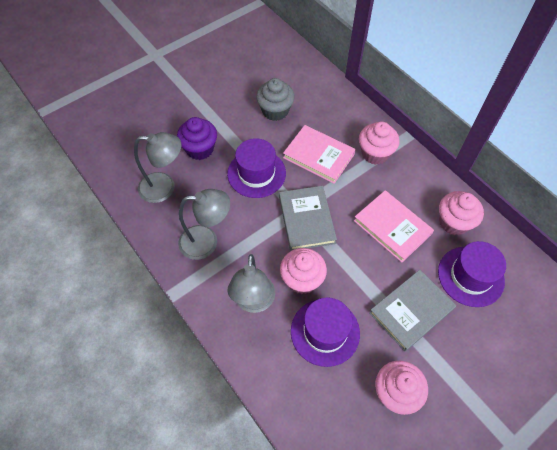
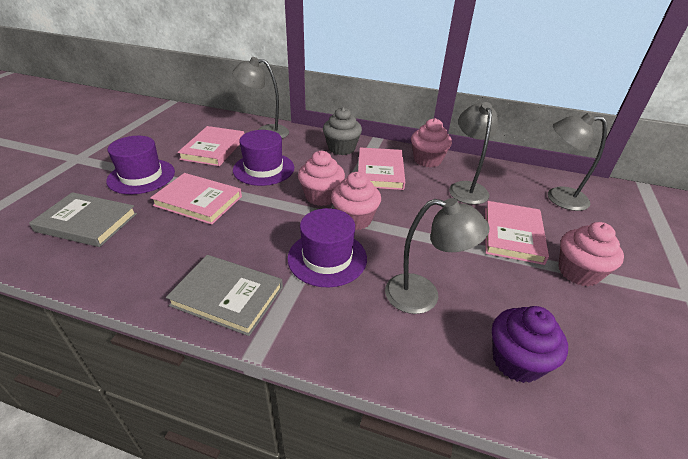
grey lamp: [134,132,181,203] [178,189,230,260] [228,254,275,313] = 3 -> [232,57,289,139] [385,198,490,314] [449,102,498,205] [548,113,607,211] = 4
pink book: [283,125,356,184] [354,190,434,263] = 2 -> [150,173,242,225] [178,126,244,166] [358,147,405,190] [485,201,549,265] = 4

